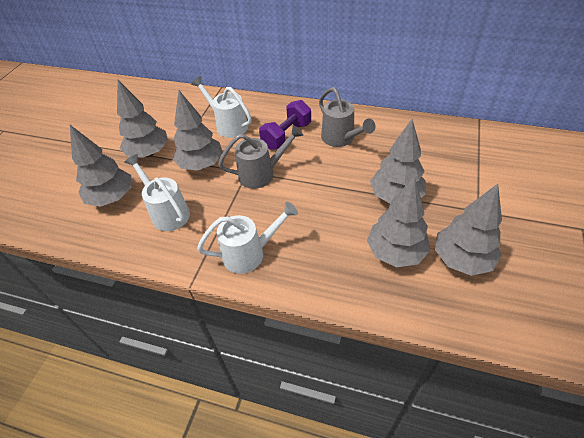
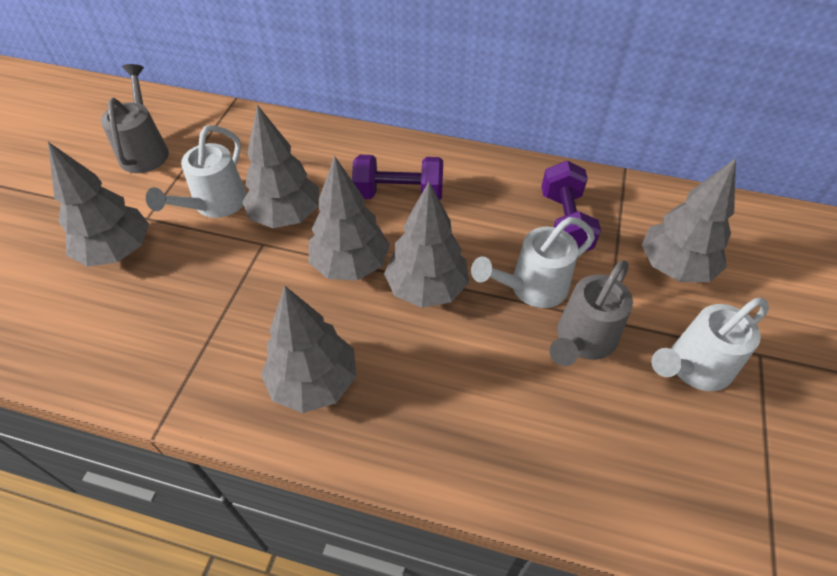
purple dumbbell: [259,100,311,150] = 1 -> [352,155,443,200] [541,161,601,252] = 2

